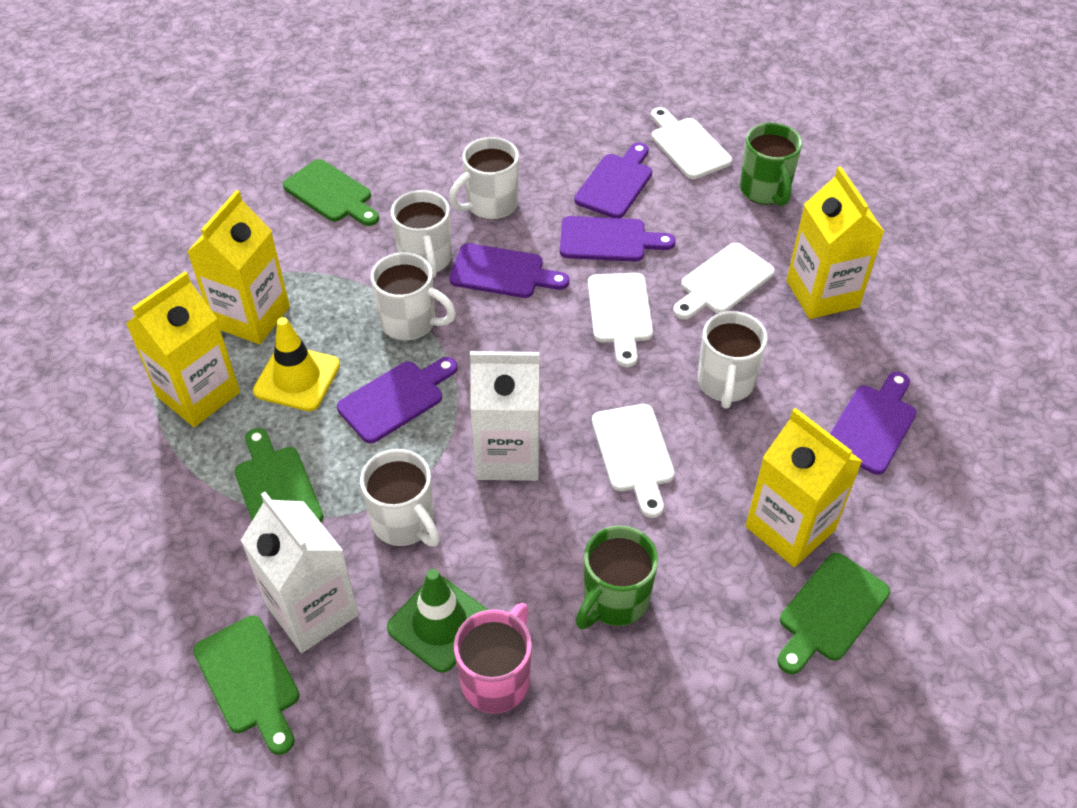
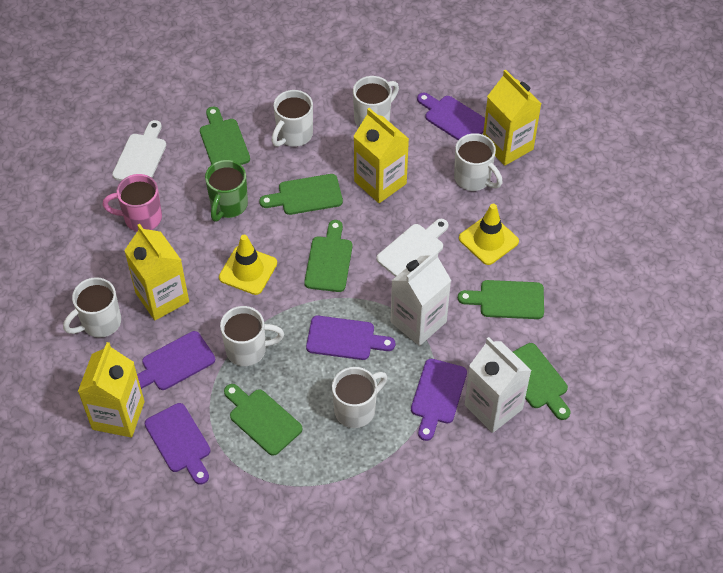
green cutting board: [193,615,299,755] [234,428,323,522] [283,159,379,226] [777,553,890,674] = 4 -> [200,107,250,165] [224,384,302,456] [259,174,343,215] [304,220,353,292] [458,280,544,319] [513,343,570,420] = 6
green mug: [576,526,658,629] [740,123,802,206] = 2 -> [205,160,248,221] = 1
green traffic cone: [387,569,488,673] = 1 -> none = 0
white cutting board: [588,273,653,367] [592,404,675,518] [651,107,732,179] [673,243,775,319] = 4 -> [112,120,166,181] [377,219,449,277] = 2
white mug: [360,449,440,546] [371,252,456,341] [391,190,452,278] [449,137,519,220] [698,311,768,409] = 5 -> [63,277,121,338] [220,306,284,366] [272,90,313,147] [332,367,387,428] [353,76,399,127] [454,133,503,191] = 6
yellow traffic cone: [253,317,340,411] = 1 -> [219,235,277,295] [459,204,519,265] = 2

